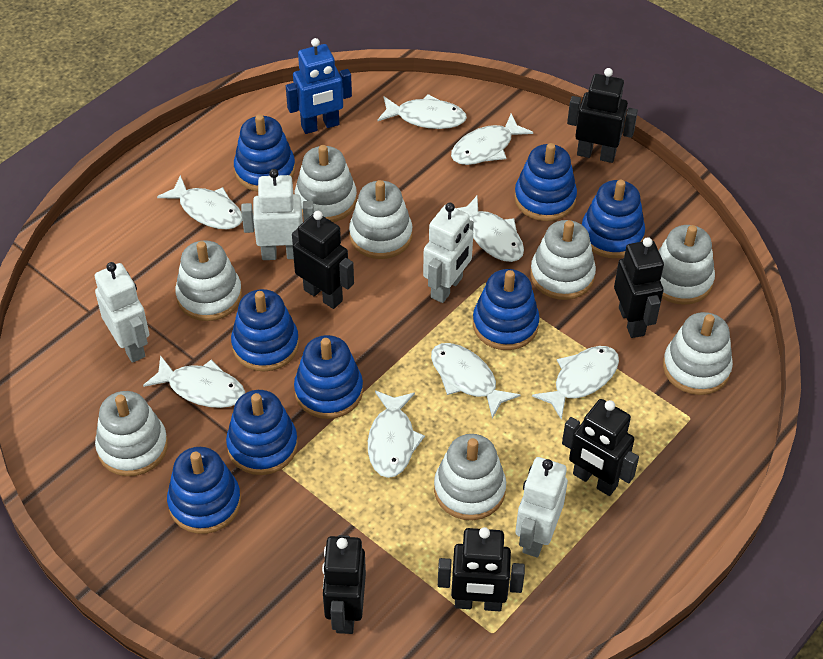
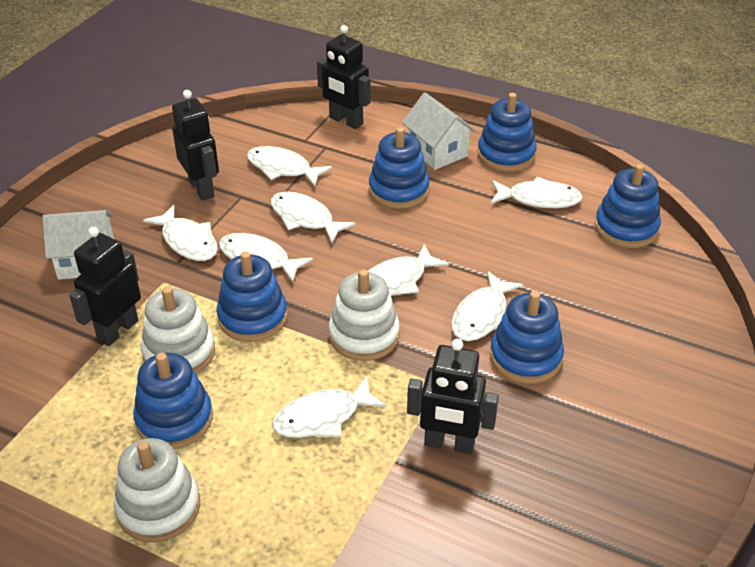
black robot: [292,211,354,309] [322,535,366,634] [438,527,525,611] [562,399,639,496] [567,68,638,163] [614,237,664,338] = 6 -> [69,227,141,346] [172,90,219,201] [317,25,371,129] [407,339,499,454] = 4
blue robot: [286,38,352,134] = 1 -> none = 0
blue stacking toy: [167,447,241,534] [226,390,298,475] [231,289,299,372] [234,114,295,192] [294,335,363,419] [473,269,540,350] [514,143,577,221] [582,180,645,258] = 8 -> [133,353,213,449] [216,251,287,342] [369,127,430,209] [477,93,537,172] [490,291,564,384] [595,164,661,248] = 6
white house: none = 0 -> [42,210,114,280] [402,93,476,170] = 2
white robot: [95,262,149,363] [241,169,314,260] [423,203,474,303] [515,457,568,558] = 4 -> none = 0
white stacking toy: [95,391,168,476] [175,240,242,321] [295,145,357,222] [349,180,412,259] [434,434,506,520] [530,220,596,300] [658,225,715,305] [663,312,733,395] = 8 -> [114,438,200,543] [141,286,215,374] [329,269,400,361] = 3

